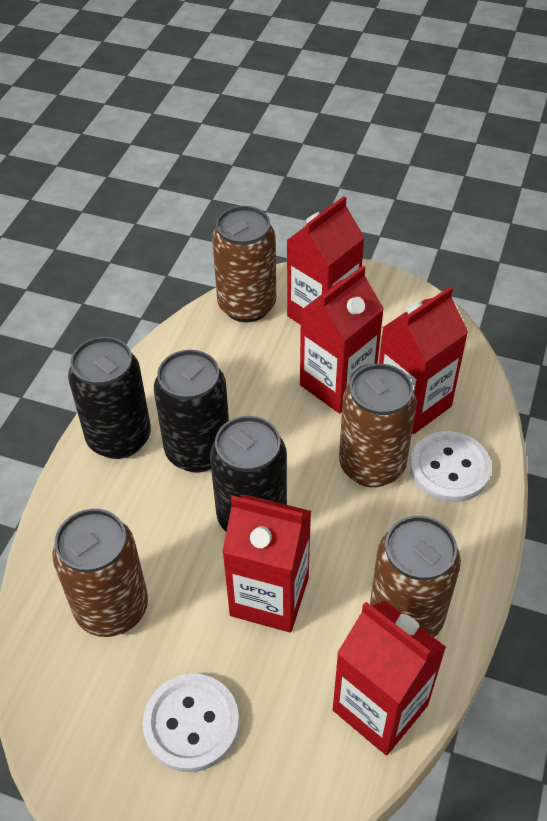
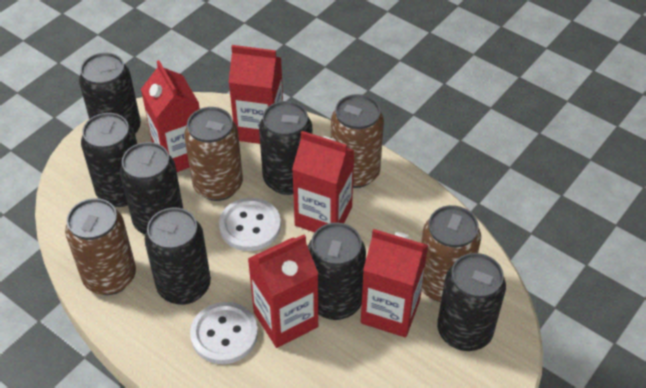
black can: [68,337,151,459] [154,350,229,473] [210,416,287,531] = 3 -> [79,52,141,134] [81,113,137,207] [120,142,183,234] [145,208,211,305] [259,101,312,195] [308,223,366,320] [437,253,506,351] = 7

